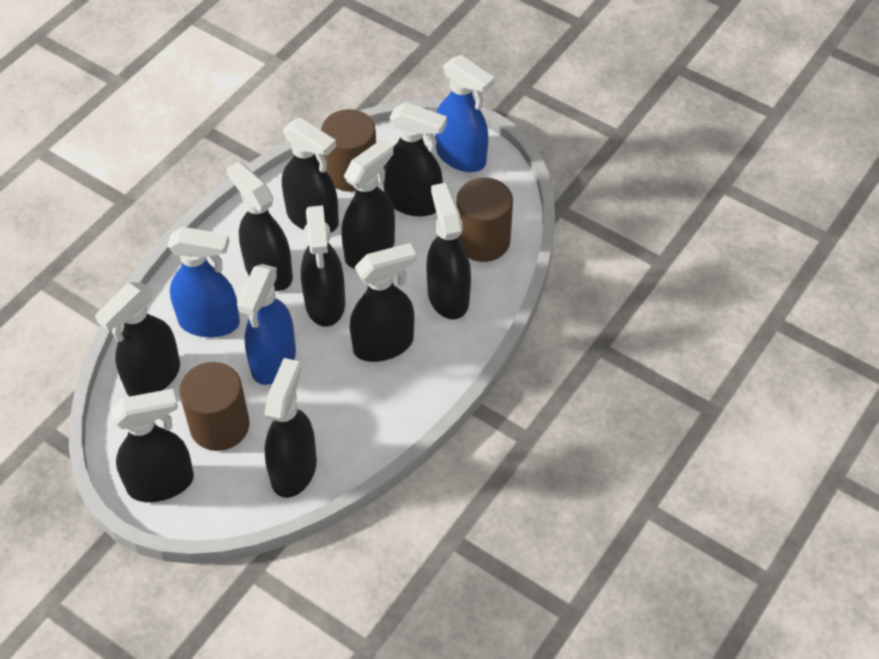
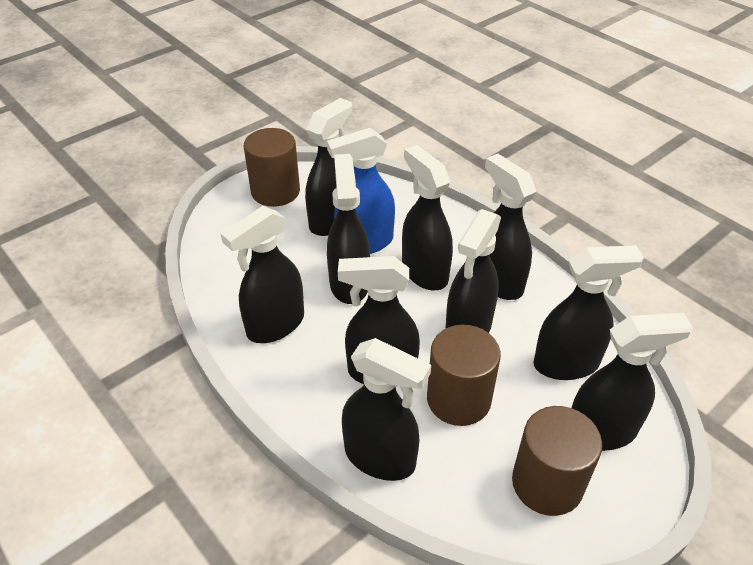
blue spray bottle: [167,227,240,337] [237,264,296,385] [435,55,495,172] = 3 -> [327,128,395,254] = 1

